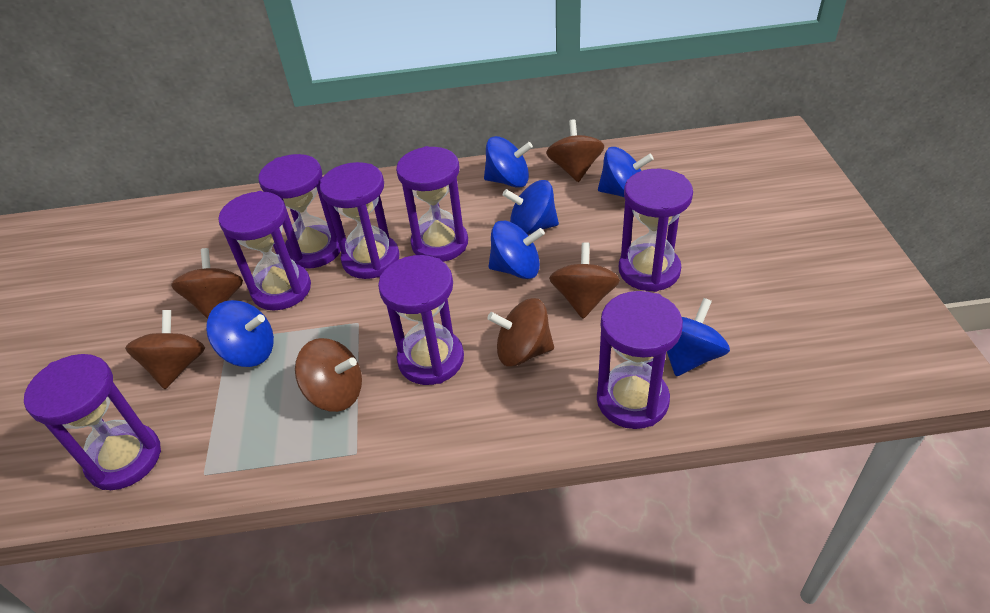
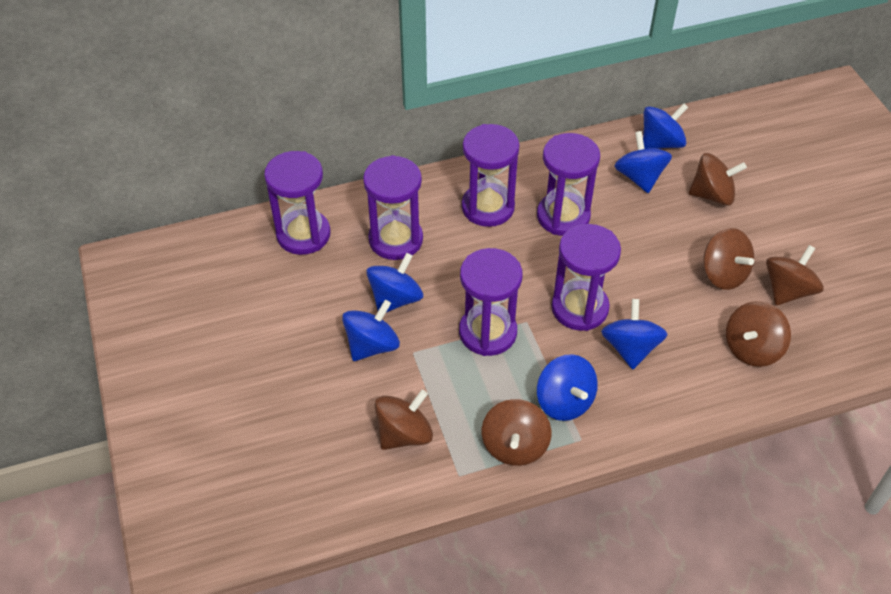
purple hourglass: [24,354,161,490] [219,191,311,311] [259,154,341,269] [320,162,400,279] [378,255,464,385] [396,146,468,262] [597,291,683,429] [619,169,693,292] = 8 -> [264,151,330,255] [363,155,423,260] [459,248,522,356] [462,124,520,227] [537,133,600,236] [551,224,621,331] = 6

